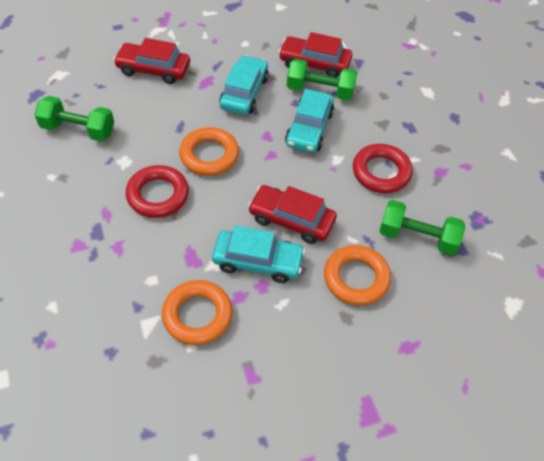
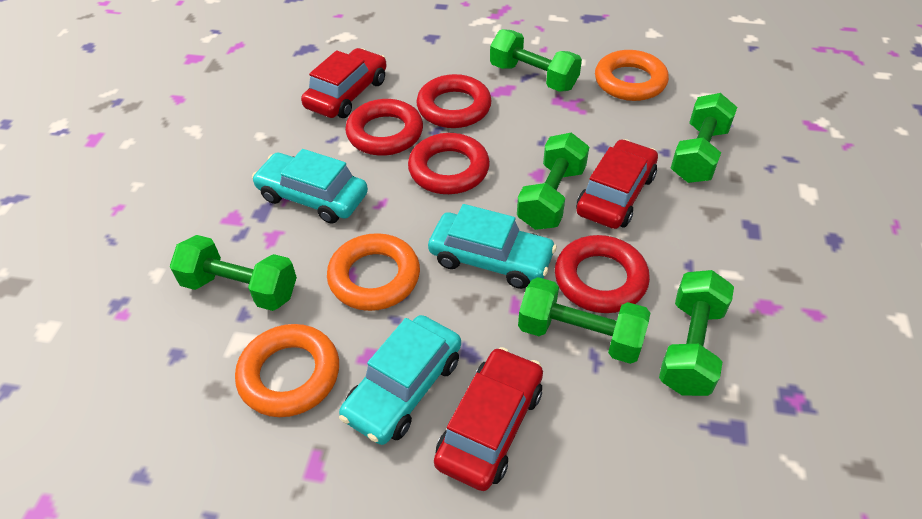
green dumbbell: [35,96,114,141] [287,59,357,100] [379,200,465,256] = 3 -> [170,235,297,311] [490,29,582,92] [517,133,589,230] [518,277,650,364] [659,270,734,396] [671,93,737,183] = 6
red ring: [126,165,189,218] [353,144,413,193] = 2 -> [345,99,423,156] [408,133,490,194] [416,74,492,128] [555,235,650,313] = 4

